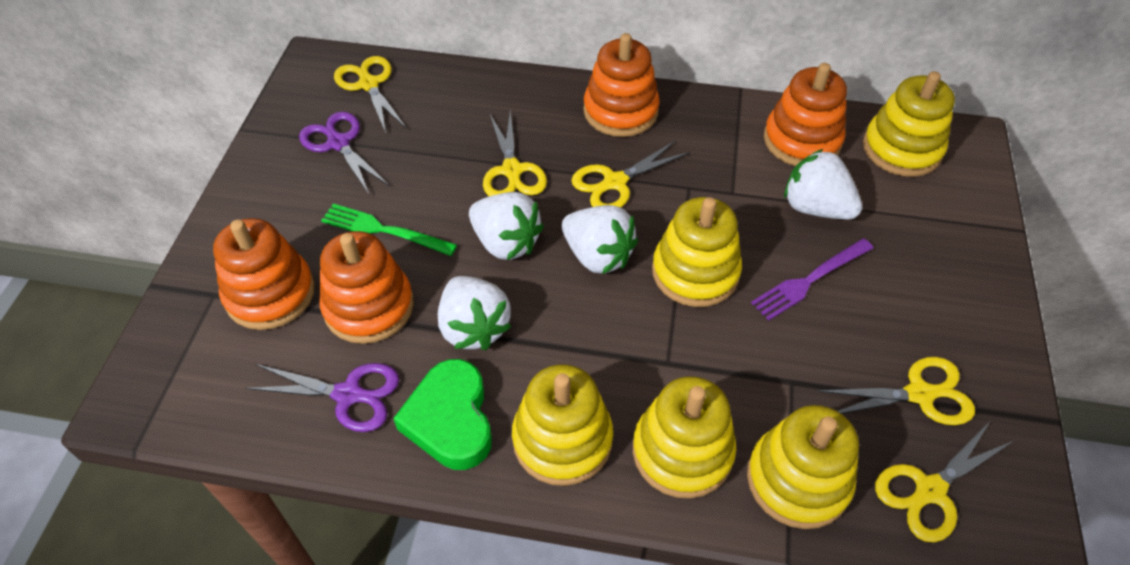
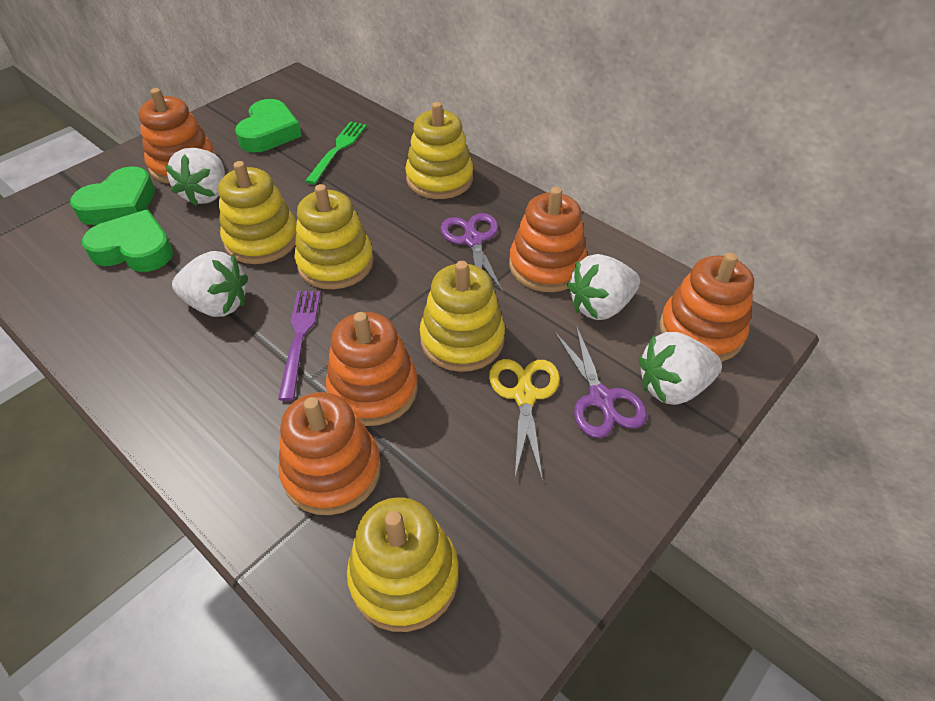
green heart: [393,359,492,470] = 1 -> [70,166,155,225] [82,210,173,272] [235,99,302,152] = 3
orange stacking toy: [213,218,315,330] [319,231,414,344] [583,33,660,137] [764,63,847,166] = 4 -> [138,88,216,184] [278,392,381,515] [326,312,418,426] [509,187,587,292] [660,252,754,362] = 5
yellow scissors: [334,56,407,133] [483,110,547,196] [571,140,690,208] [817,357,975,425] [875,422,1015,542] = 5 -> [489,359,560,481] = 1

